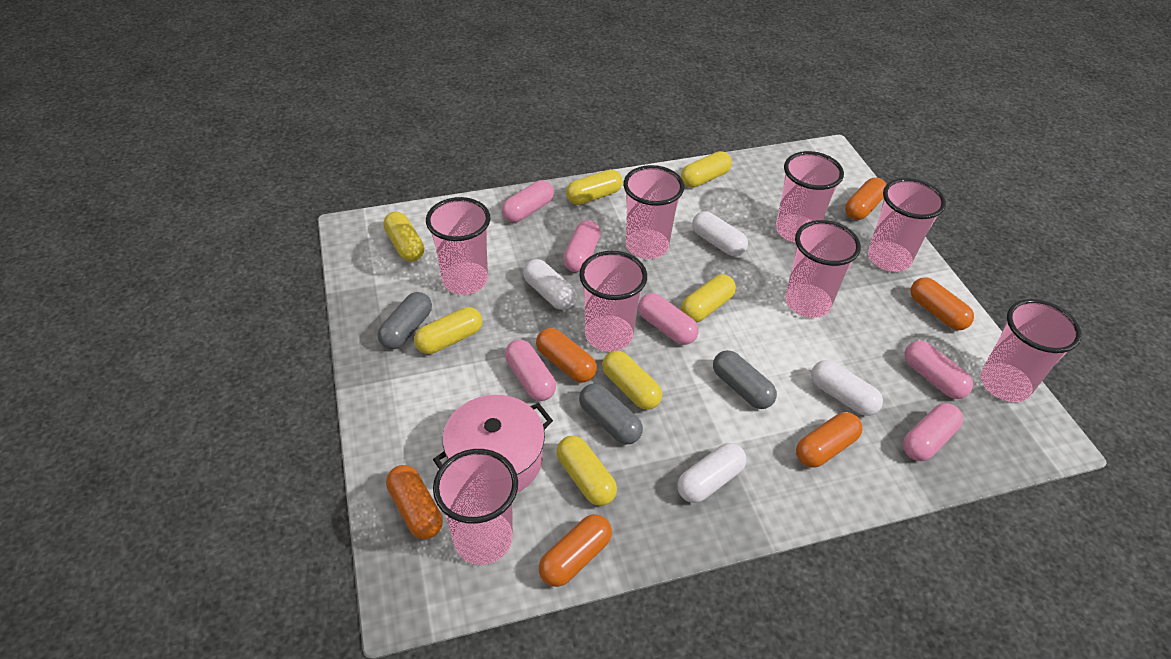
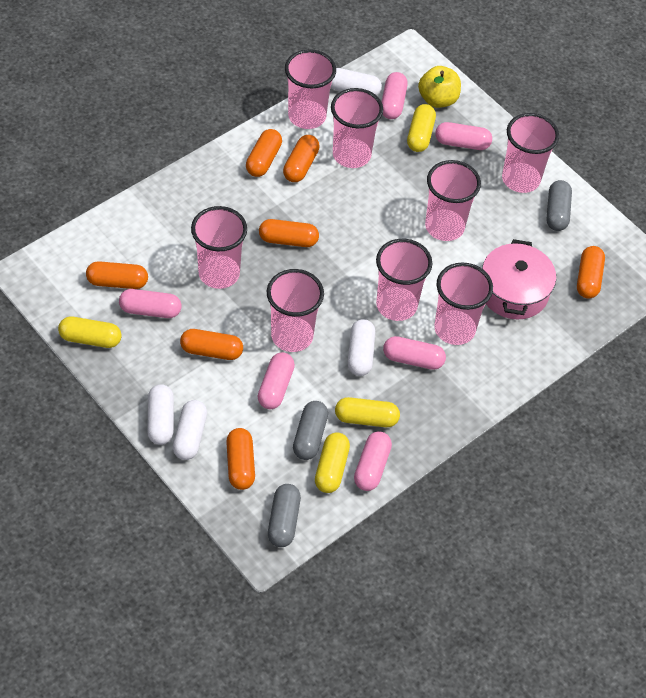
orange capsule: [386,465,443,539] [536,328,597,382] [539,514,612,587] [796,412,863,468] [845,178,887,220] [911,277,974,330] = 6 -> [86,261,148,289] [180,329,243,360] [226,428,255,490] [246,129,282,177] [259,219,319,247] [283,135,320,182] [577,246,605,299] = 7
yellow apple: none = 0 -> [418,66,461,108] = 1
yellow capsule: [383,212,424,262] [414,307,482,354] [556,436,617,506] [566,169,623,205] [602,350,662,410] [681,151,732,188] [681,274,736,322] = 7 -> [58,316,122,348] [315,432,350,493] [335,397,400,427] [407,104,436,152] = 4

